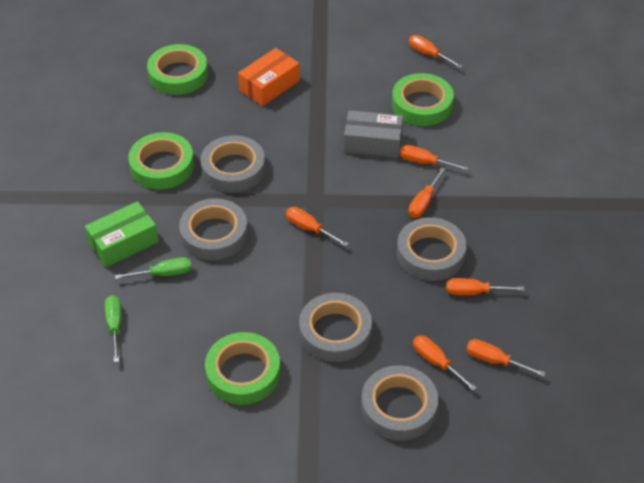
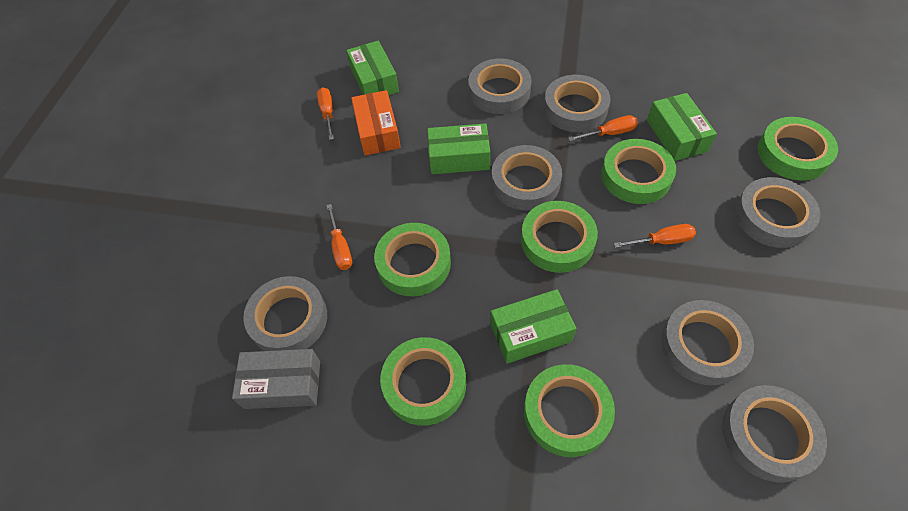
green box: [85,201,159,267] = 1 -> [346,41,399,95] [427,123,490,174] [490,289,576,364] [647,93,717,161] = 4
green screwdriver: [105,295,122,362] [115,257,192,279] = 2 -> none = 0
green tape: [128,132,194,189] [147,44,208,95] [205,332,280,405] [392,73,454,126] = 4 -> [374,223,451,296] [380,337,466,426] [521,201,598,273] [524,364,615,457] [601,139,676,204] [757,117,838,181] = 6
grey tape: [179,198,248,260] [200,135,266,193] [299,293,372,362] [361,365,438,441] [397,217,466,281] = 5 -> [243,276,327,351] [469,58,532,114] [491,145,562,210] [544,75,611,132] [661,300,754,385] [722,385,827,483] [735,177,820,248] = 7
orange screwdriver: [286,207,349,247] [400,145,469,170] [409,35,462,68] [409,167,445,218] [413,335,477,391] [447,278,524,295] [466,339,546,377] = 7 -> [317,87,334,140] [326,204,352,270] [568,115,638,141] [614,224,696,248] = 4

